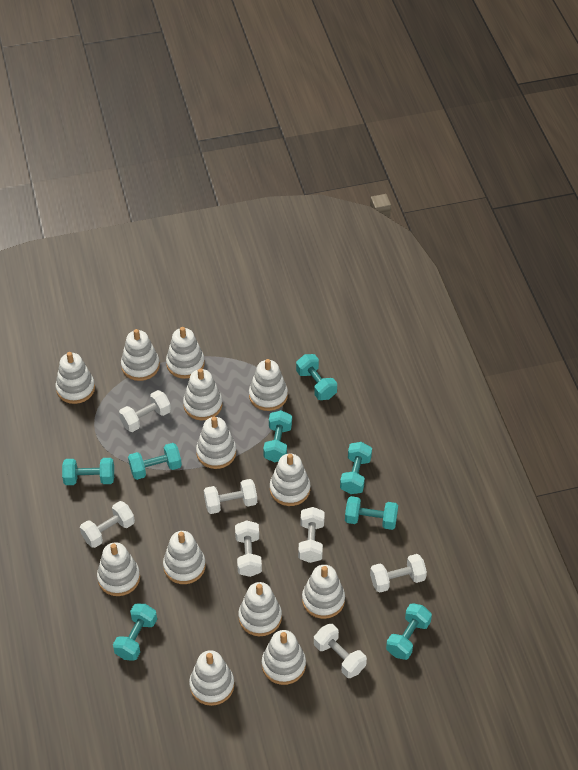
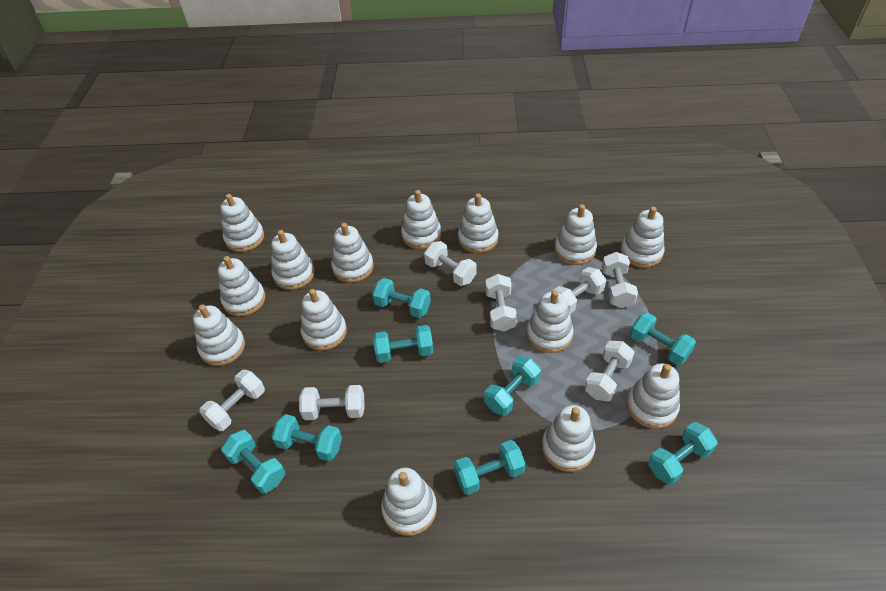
white stacking toy: [55,352,95,404] [97,542,140,596] [121,329,160,381] [163,531,206,584] [166,327,205,379] [183,368,223,421] [189,650,234,706] [196,417,236,469] [238,582,282,636] [249,359,288,411] [262,630,306,685] [270,454,310,506] [302,565,345,619] = 13 -> [193,304,245,366] [218,256,266,316] [220,194,264,252] [271,230,315,290] [301,289,347,350] [331,223,374,283] [381,468,437,536] [401,190,441,249] [458,193,498,253] [527,290,573,353] [542,405,596,472] [554,204,597,265] [620,207,665,268] [626,363,680,429] = 14

